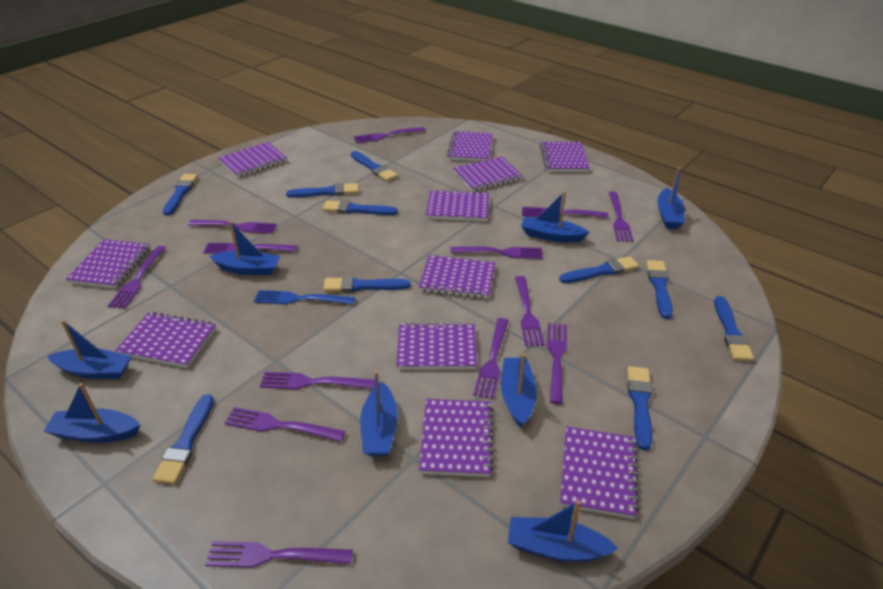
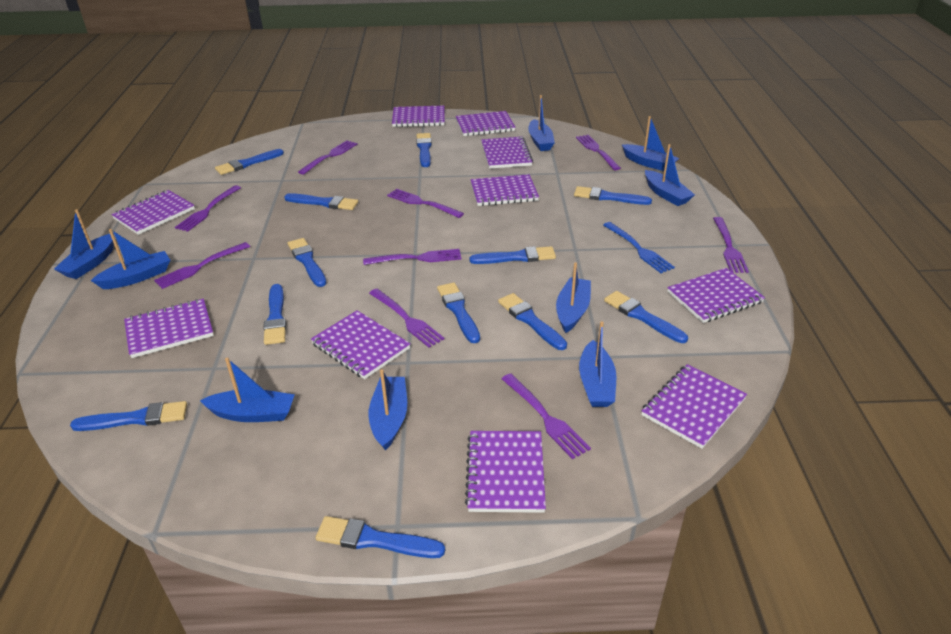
blue boat: [44,383,140,443] [47,320,132,379] [209,221,281,275] [360,371,398,456] [501,354,537,428] [508,500,618,562] [521,191,589,242] [657,167,685,229] = 8 -> [54,209,114,279] [91,229,170,289] [200,358,295,422] [368,369,407,451] [528,95,555,151] [556,263,591,333] [579,322,616,407] [622,116,679,171] [645,144,695,206] = 9
blue brush: [152,394,214,484] [163,174,198,216] [286,183,359,198] [323,200,398,215] [323,276,410,292] [351,151,398,181] [559,256,639,283] [627,366,652,451] [646,260,673,319] [714,296,754,361] = 10 -> [70,401,187,431] [215,149,284,175] [263,284,286,345] [284,193,358,210] [288,238,326,287] [316,516,445,558] [416,133,432,167] [437,283,480,343] [469,246,556,264] [498,293,567,350] [574,186,652,205] [604,291,688,343] = 12
purple fork: [108,246,166,309] [188,220,277,234] [203,243,297,254] [205,541,353,568] [224,407,345,442] [260,371,375,390] [354,127,425,143] [450,246,543,259] [473,318,509,399] [515,276,545,347] [522,207,608,218] [547,323,567,404] [609,192,633,242] = 13 -> [154,242,250,289] [175,185,241,232] [298,140,358,175] [363,249,461,265] [369,289,445,348] [387,189,464,218] [502,374,591,459] [576,135,621,170] [713,217,749,273] = 9
purple notebook: [66,239,150,289] [115,312,216,368] [218,142,287,178] [397,323,477,370] [419,255,495,299] [419,399,493,477] [426,189,489,221] [447,131,493,161] [453,157,523,192] [540,142,590,172] [560,427,639,519] = 11 -> [111,190,195,235] [124,299,214,358] [311,310,410,379] [392,106,445,127] [456,111,516,136] [465,431,546,513] [470,174,539,206] [481,137,533,169] [641,364,747,449] [667,268,765,323] = 10

